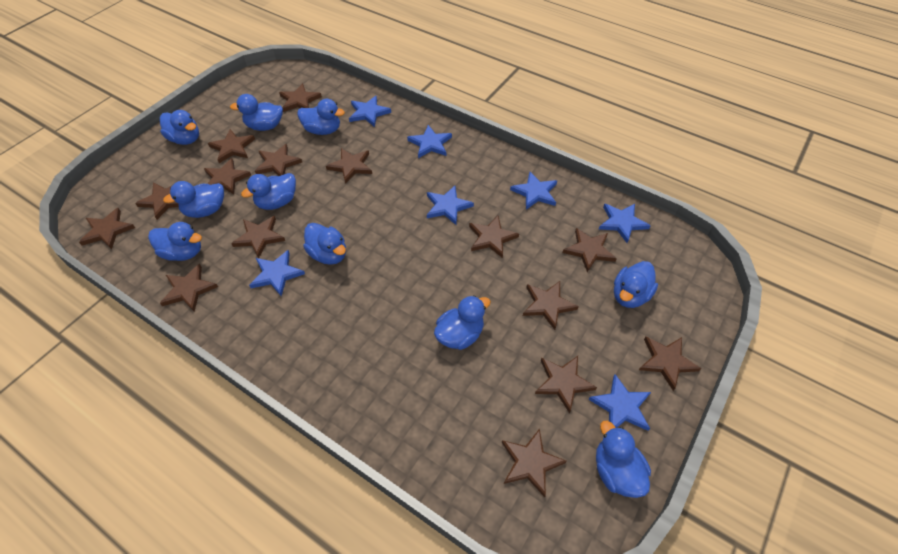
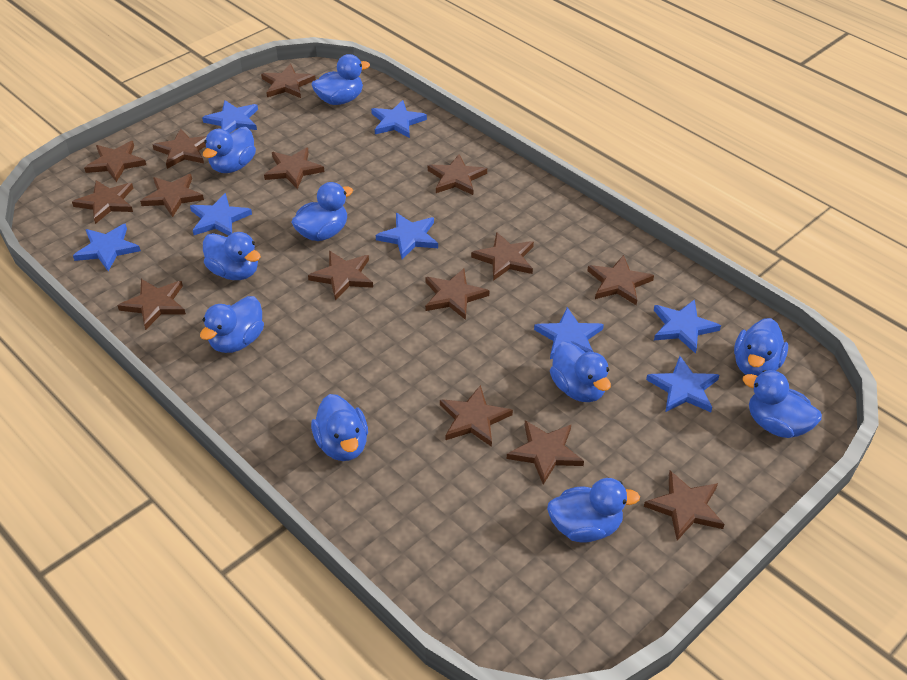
blue star: [249,250,305,296] [349,96,391,127] [407,125,452,158] [427,186,474,225] [510,172,557,209] [589,374,651,431] [599,204,651,243] = 7 -> [73,224,141,271] [190,193,252,236] [202,100,258,134] [371,100,427,138] [376,213,438,259] [534,307,604,359] [646,356,719,412] [654,299,721,354] = 8

